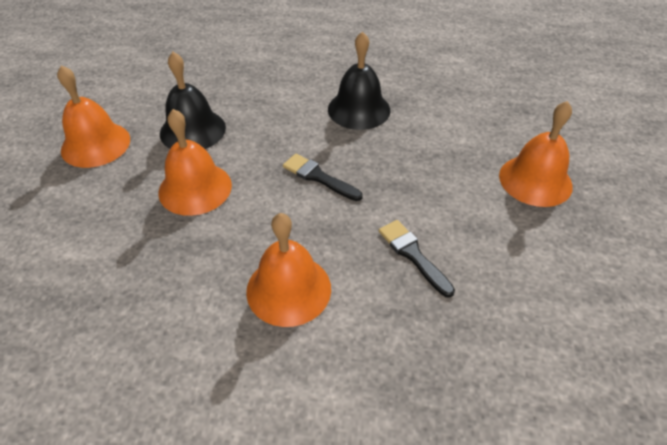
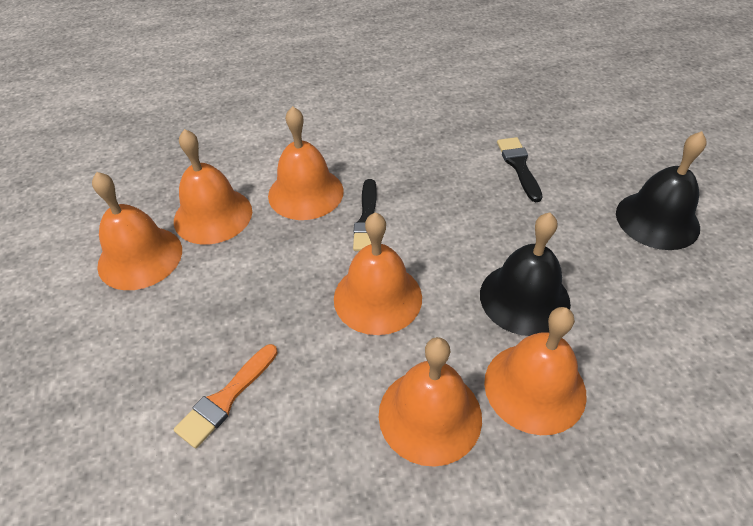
orange bell: [57,65,130,168] [158,109,232,216] [246,213,331,327] [499,101,573,207] = 4 -> [92,172,182,290] [174,129,252,245] [268,106,344,220] [334,212,422,335] [379,337,482,467] [484,307,587,435] = 6
orange brush: none = 0 -> [174,344,278,449] = 1

